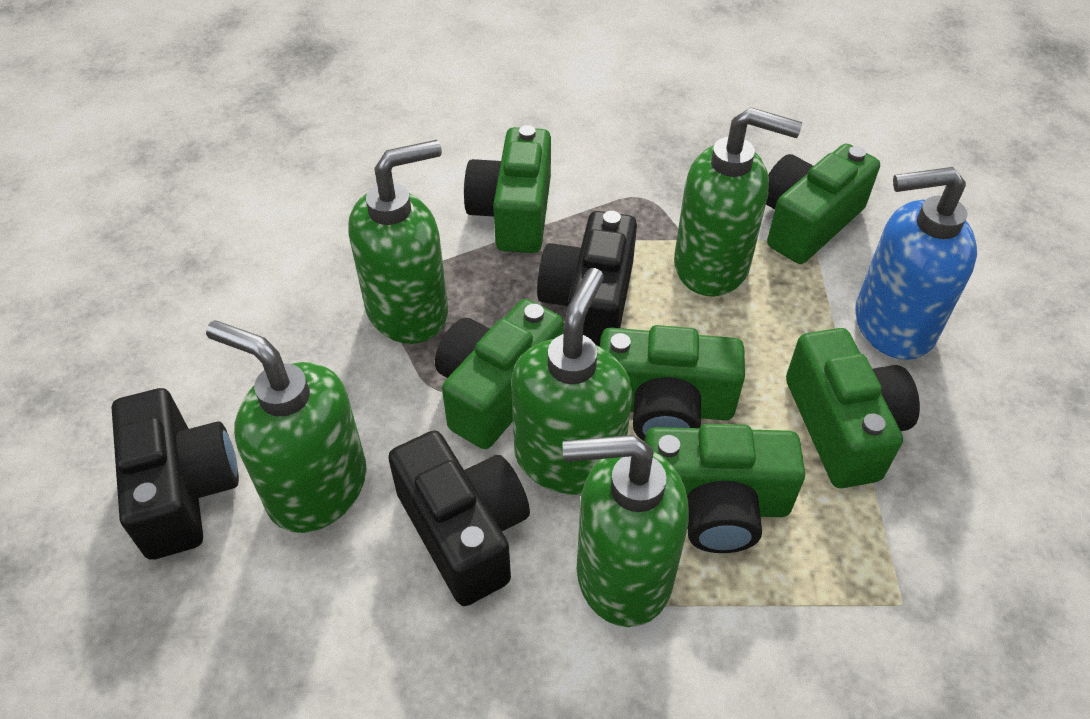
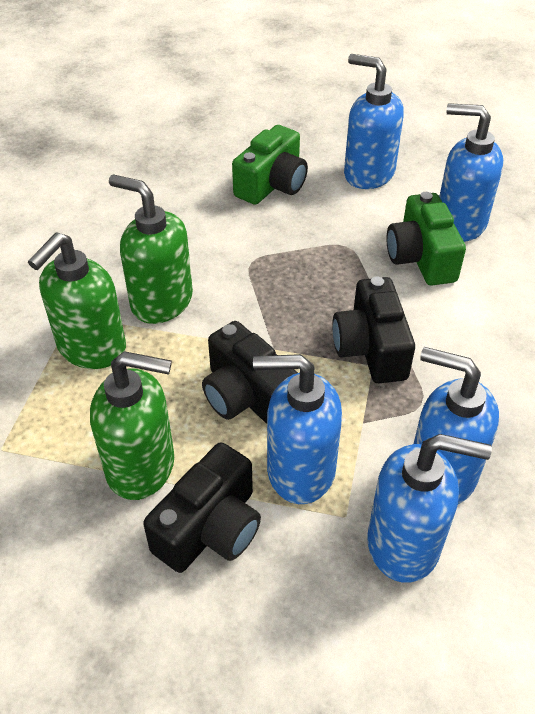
blue soap dispenser: [855,167,977,360] = 1 -> [253,354,342,504] [344,54,404,189] [367,434,492,583] [414,347,499,504] [439,103,503,242] = 5
green camera: [435,299,564,449] [464,125,551,253] [600,325,745,441] [644,424,805,553] [766,144,880,264] [786,328,920,488] = 6 -> [232,125,308,205] [386,192,466,285] = 2
green soap dispenser: [206,320,367,533] [348,140,448,344] [511,268,632,495] [563,435,689,627] [674,107,802,297] = 5 -> [28,233,126,369] [90,351,174,500] [109,174,193,324] = 3

